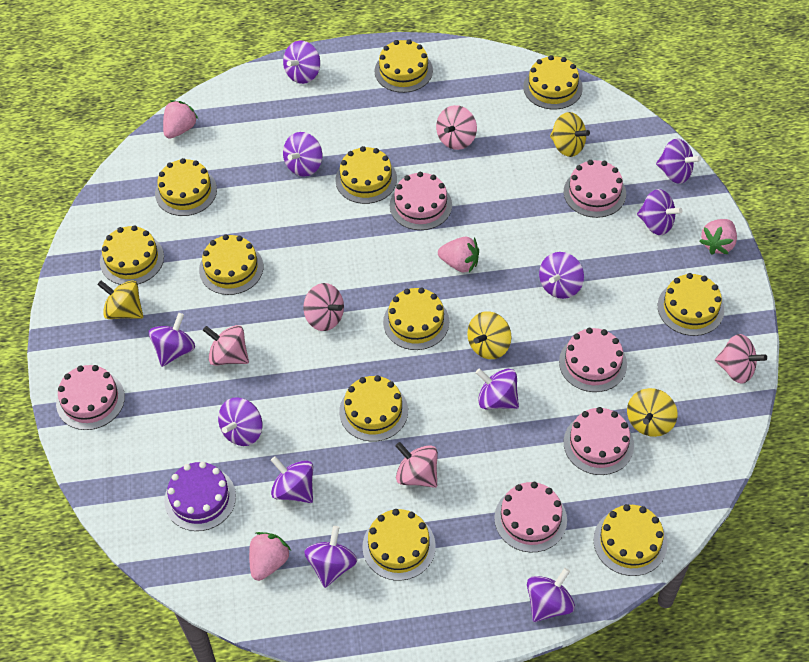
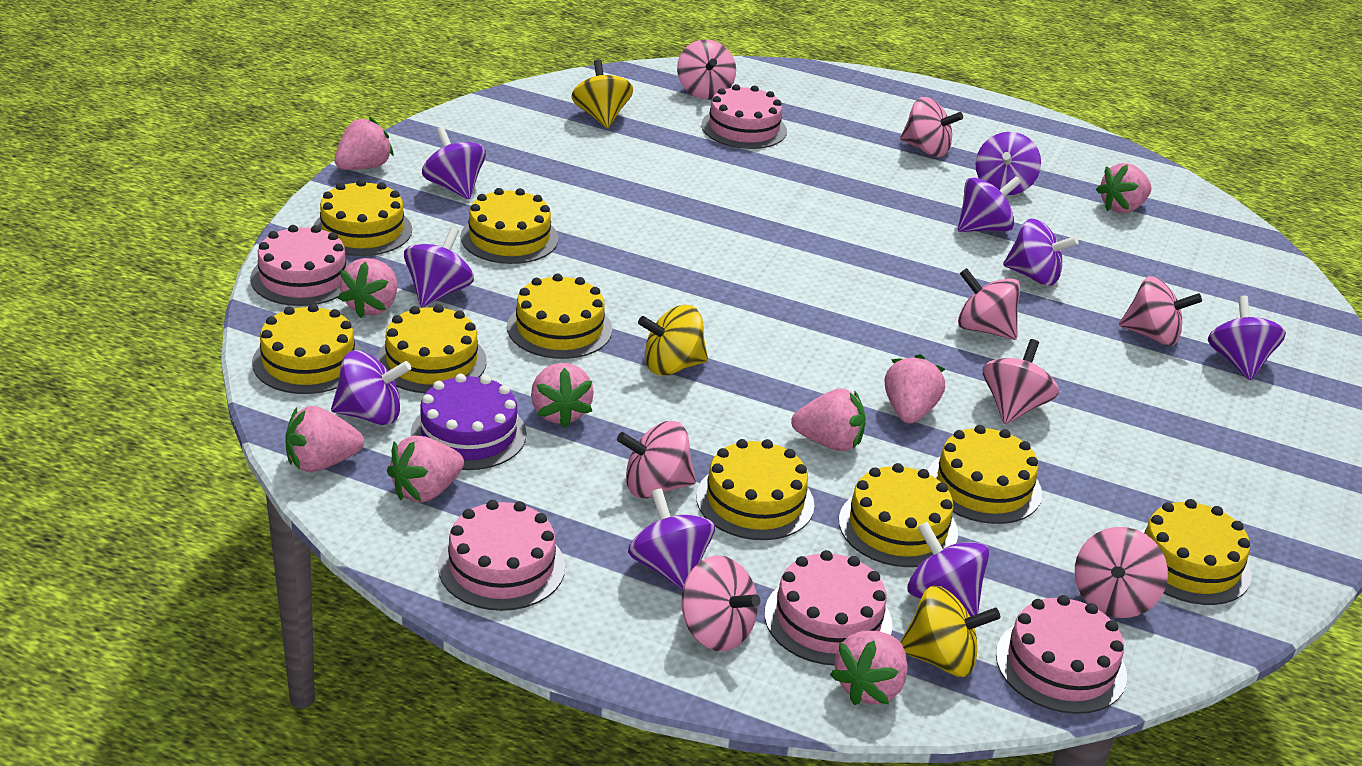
pink cake: [56,365,125,430] [390,172,452,230] [494,482,567,553] [559,328,627,392] [564,160,626,218] [564,407,634,475] = 6 -> [250,225,350,306] [438,500,565,611] [701,84,787,149] [765,550,893,665] [996,595,1127,714] = 5
pink spinning top: [203,325,249,366] [303,283,344,331] [395,442,438,488] [436,105,477,150] [715,334,767,384] = 5 -> [617,421,696,498] [677,39,736,99] [681,555,761,651] [900,97,963,157] [958,268,1020,340] [983,339,1059,424] [1075,527,1168,618] [1119,276,1202,346] = 8
pink strawberry: [163,100,198,139] [249,532,291,581] [438,237,479,273] [700,219,737,255] = 4 -> [285,406,364,472] [334,117,394,170] [338,258,397,318] [387,436,464,503] [531,363,594,428] [791,388,866,451] [830,631,908,705] [884,354,945,424] [1096,163,1151,213] = 9
purple spinning top: [149,313,195,367] [218,397,262,446] [271,456,313,503] [283,41,320,84] [283,132,322,177] [304,526,357,588] [476,368,519,409] [527,568,575,622] [539,252,584,299] [637,189,683,235] [656,138,701,184] = 11 -> [331,350,411,425] [404,227,474,307] [422,126,486,199] [628,488,715,590] [907,522,989,617] [958,176,1021,232] [975,132,1041,196] [1003,219,1079,286] [1208,296,1286,381] = 9
yellow cake: [100,225,164,285] [155,158,217,216] [199,234,263,295] [335,146,397,204] [339,375,408,441] [362,509,436,581] [375,39,433,93] [383,287,449,350] [523,55,583,110] [593,504,667,576] [658,273,724,336] = 11 -> [252,304,362,394] [314,179,412,256] [377,304,487,393] [460,188,558,264] [507,273,612,359] [696,439,815,540] [839,463,958,567] [928,425,1042,524] [1140,499,1252,605] = 9
yellow spinning top: [97,280,143,319] [467,311,511,359] [550,112,590,157] [627,388,677,437] = 4 -> [571,59,633,128] [638,305,708,376] [900,586,1000,677] = 3

